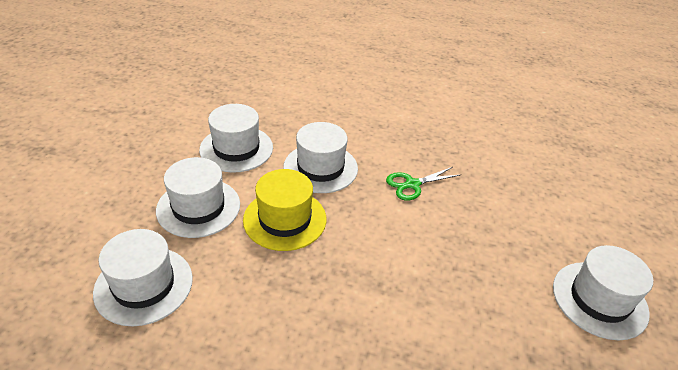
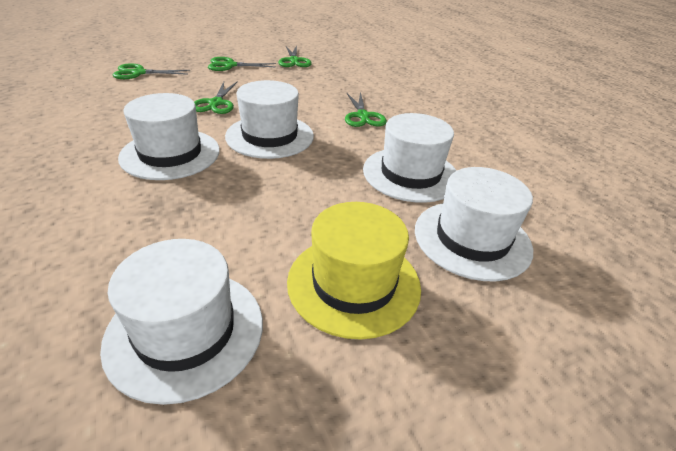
green scissors: [386,167,460,201] = 1 -> [113,64,190,79] [194,81,238,114] [208,57,276,71] [278,46,312,67] [345,92,387,127] = 5

